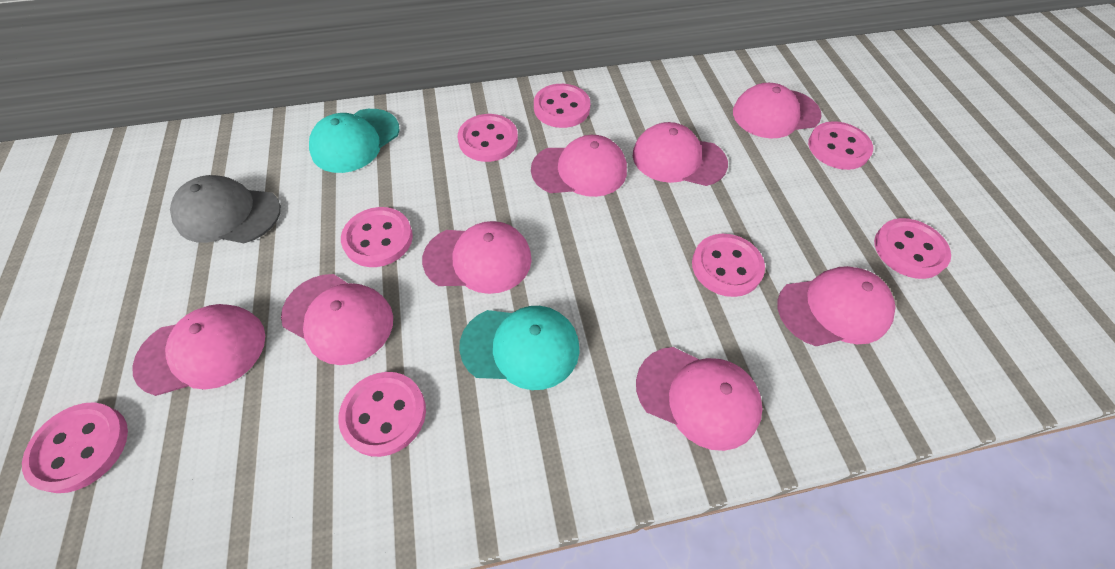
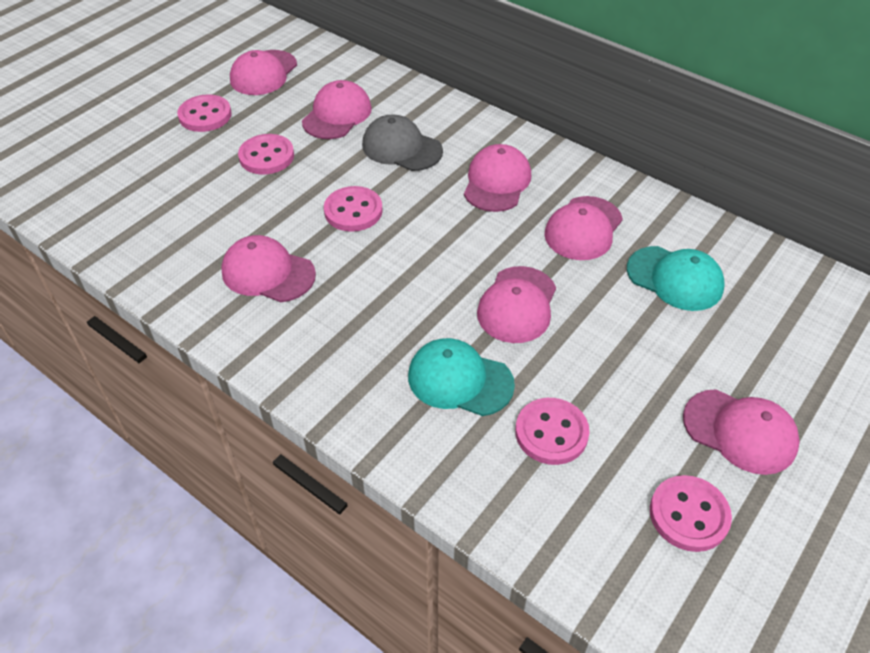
pink button: [22,402,128,493] [338,372,426,457] [341,207,413,267] [458,114,518,162] [534,84,591,128] [692,234,765,297] [808,121,873,170] [874,218,951,279] = 8 -> [177,94,232,132] [238,134,294,175] [324,186,383,232] [515,398,590,465] [650,475,732,552] = 5
pink cap: [132,304,265,396] [281,274,393,365] [422,221,532,294] [531,135,627,197] [633,122,728,186] [636,347,762,451] [733,83,821,139] [777,266,896,346] = 8 -> [221,235,316,302] [230,50,297,95] [302,80,372,139] [464,144,531,212] [477,266,556,343] [544,196,623,260] [683,389,800,475] = 7

